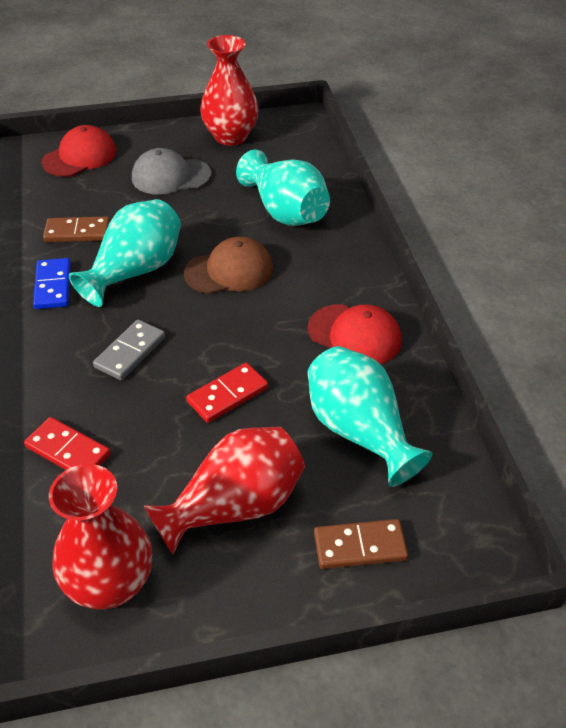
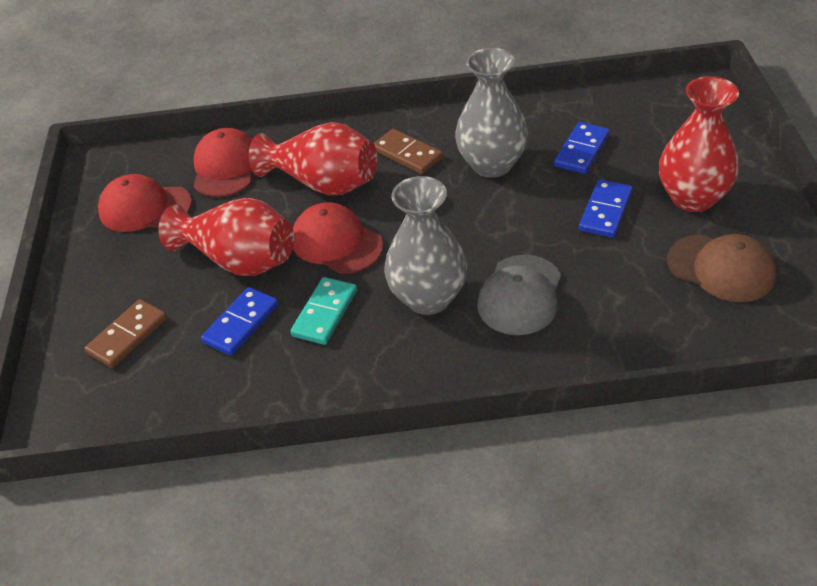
blue domino: [33,258,71,309] = 1 -> [201,287,278,356] [554,122,609,174] [579,179,632,238] = 3
grey domino: [93,320,165,380] = 1 -> none = 0
grey vase: none = 0 -> [384,176,467,315] [455,48,528,178] = 2
red cap: [41,125,117,177] [308,304,402,364] = 2 -> [98,174,192,232] [194,128,253,197] [293,202,383,274] = 3
red domino: [24,417,111,470] [186,362,268,423] = 2 -> none = 0
turquoise domino: none = 0 -> [290,277,357,345] = 1
turquoise vase: [69,199,181,307] [236,149,330,226] [307,346,433,487] = 3 -> none = 0

